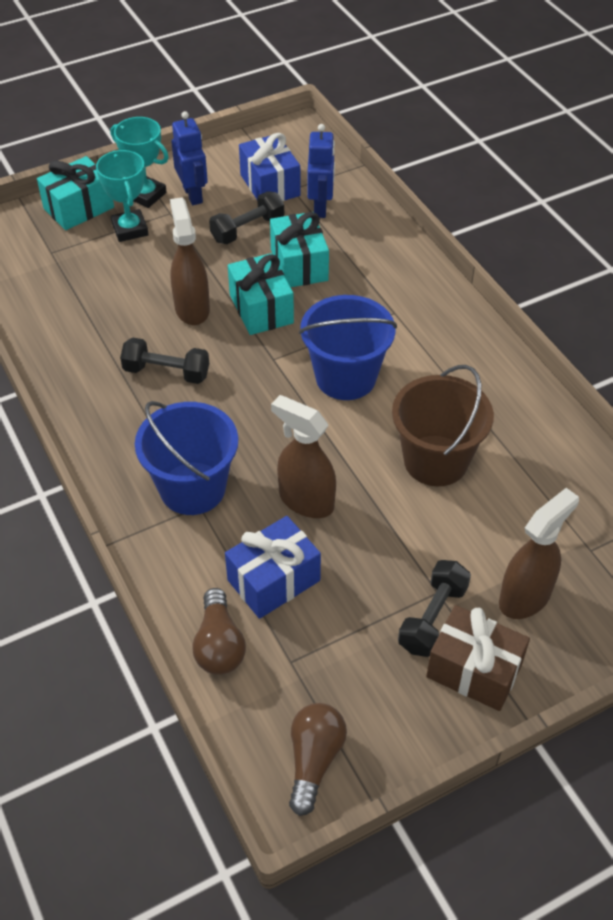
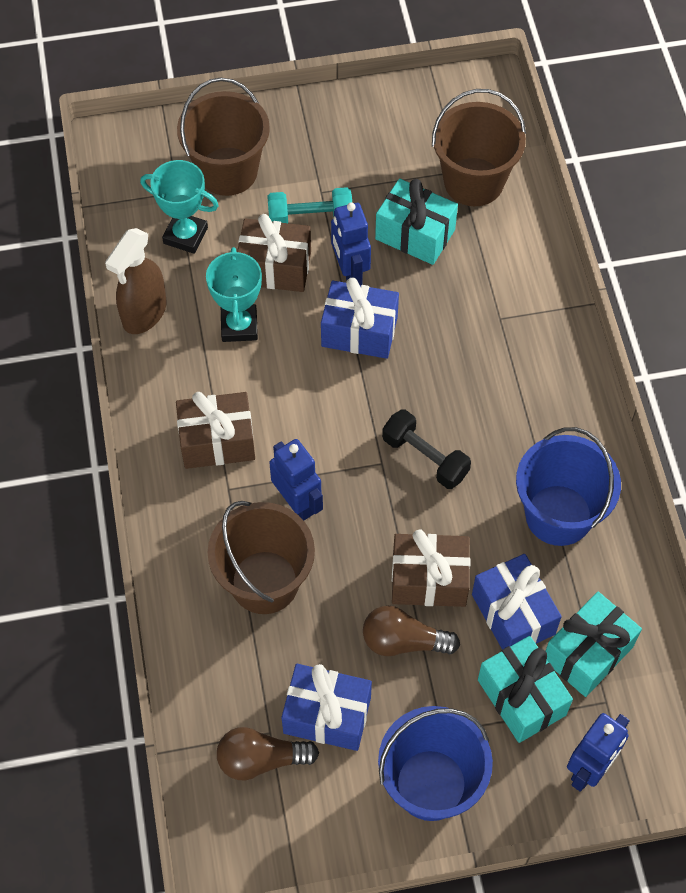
black dumbbell: [120,337,209,384] [209,191,284,244] [398,560,471,657] = 3 -> [382,409,471,489] = 1
blue gift: [225,516,321,619] [239,133,301,201] = 2 -> [281,664,372,751] [321,277,399,359] [472,554,562,650] = 3
blue robot: [171,111,208,205] [307,124,335,218] = 2 -> [269,439,323,520] [331,202,371,285] [567,713,630,792] = 3
brown bucket: [392,365,494,487] = 1 -> [177,78,270,196] [208,501,315,614] [432,89,526,206] = 3
brown gift: [426,605,530,711] = 1 -> [176,392,255,469] [237,214,311,292] [392,529,470,607] = 3
brown spray bottle: [170,197,210,325] [271,395,336,518] [499,488,579,619] = 3 -> [105,228,166,334] = 1
turquoise dumbbell: none = 0 -> [267,187,352,223] = 1

